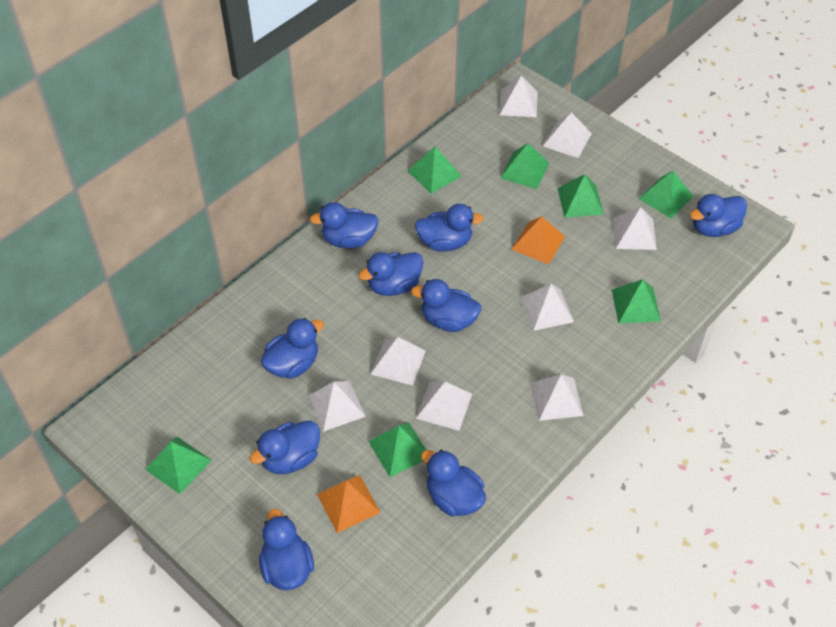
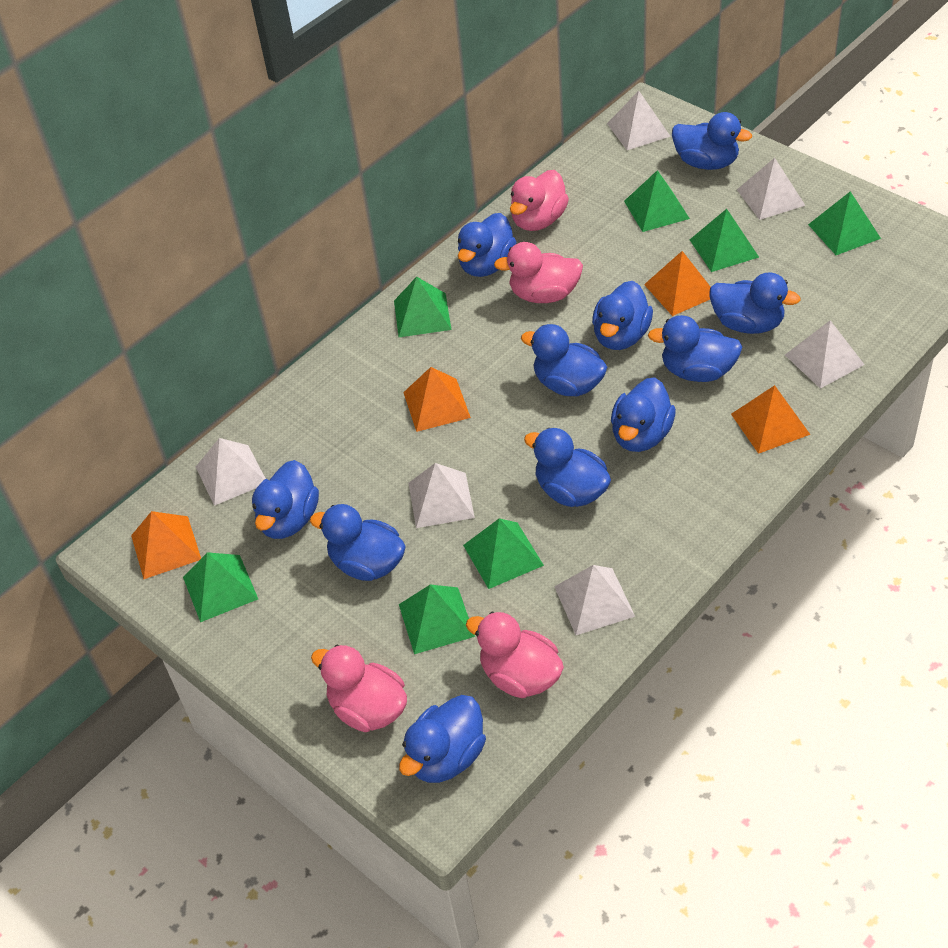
blue duck: [250,421,320,474] [259,509,314,590] [261,318,324,379] [310,202,379,248] [359,252,423,296] [411,279,481,332] [415,204,484,252] [421,450,486,517] [690,194,747,237] = 9 -> [252,460,319,539] [310,504,406,581] [399,695,486,783] [458,213,517,277] [521,324,607,396] [524,428,611,507] [592,281,653,350] [611,377,676,452] [648,315,743,382] [672,112,752,170] [709,272,801,334] = 11
orange pyramid: [317,475,381,533] [511,216,565,265] = 2 -> [131,511,201,579] [403,367,471,432] [644,251,711,316] [731,385,810,454] = 4
pink duck: none = 0 -> [311,645,407,732] [466,612,564,698] [494,242,583,303] [510,170,569,231] = 4
white pyramid: [308,381,366,432] [371,337,426,386] [416,381,472,431] [499,75,538,117] [520,284,574,331] [530,374,583,421] [543,112,592,158] [613,207,657,250] = 8 -> [196,438,266,506] [409,463,475,528] [554,565,635,635] [607,91,671,150] [737,158,806,220] [785,320,865,389] = 6

